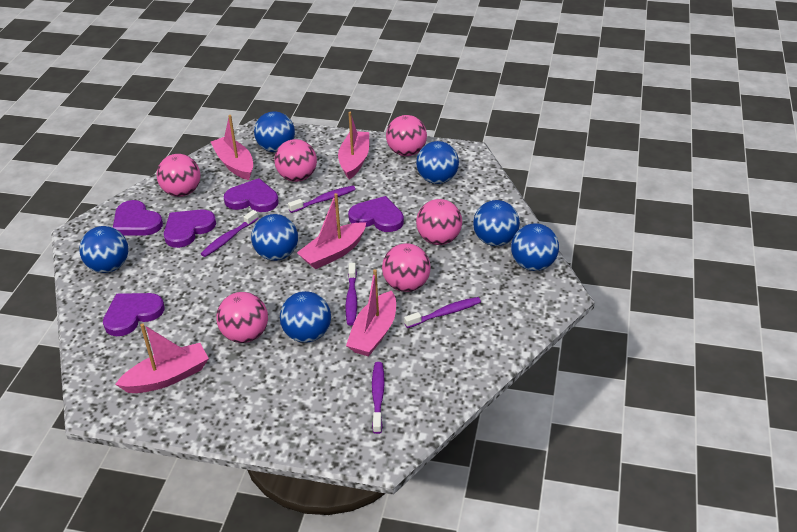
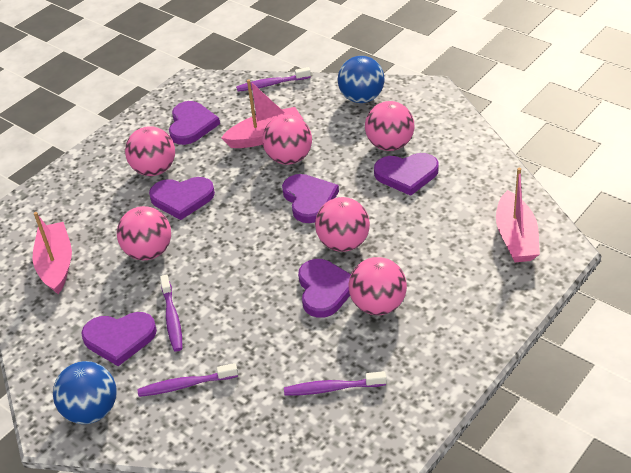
blue ball: [79,226,128,273] [251,214,298,261] [254,111,295,152] [280,291,331,343] [416,141,459,184] [473,200,520,246] [511,223,559,271] = 7 -> [53,361,117,424] [338,56,385,103] = 2
pink boat: [115,324,209,393] [211,115,253,180] [297,193,366,269] [338,112,369,179] [346,269,396,356] = 5 -> [33,212,72,294] [221,79,304,148] [496,168,540,262] = 3
purple heart: [103,293,165,336] [113,200,163,236] [164,210,216,248] [224,178,279,212] [348,196,404,232] = 5 -> [81,312,157,366] [149,177,215,220] [169,101,220,145] [282,174,339,223] [298,259,351,318] [374,153,439,196] = 6
purple toothbrush: [201,210,258,257] [288,186,356,213] [345,263,357,326] [372,362,385,434] [404,297,481,328] = 5 -> [138,363,238,397] [160,275,183,352] [236,67,311,92] [284,371,386,396] = 4

